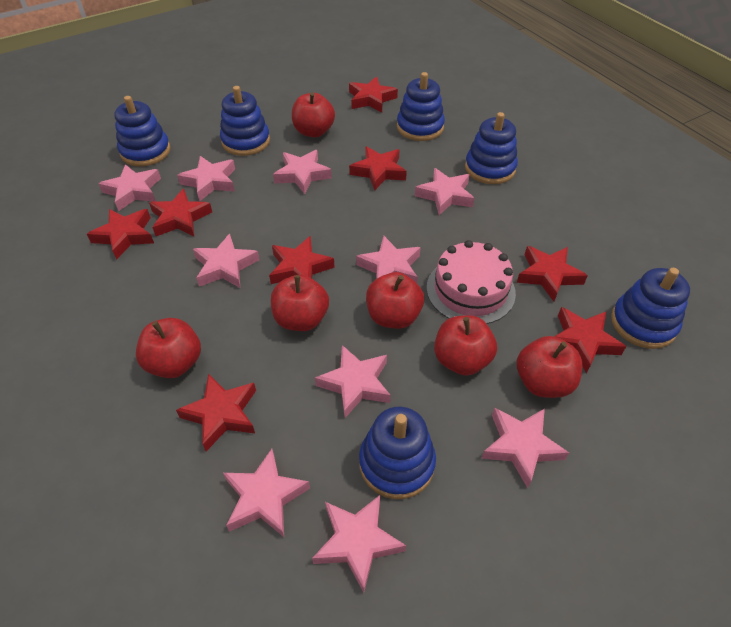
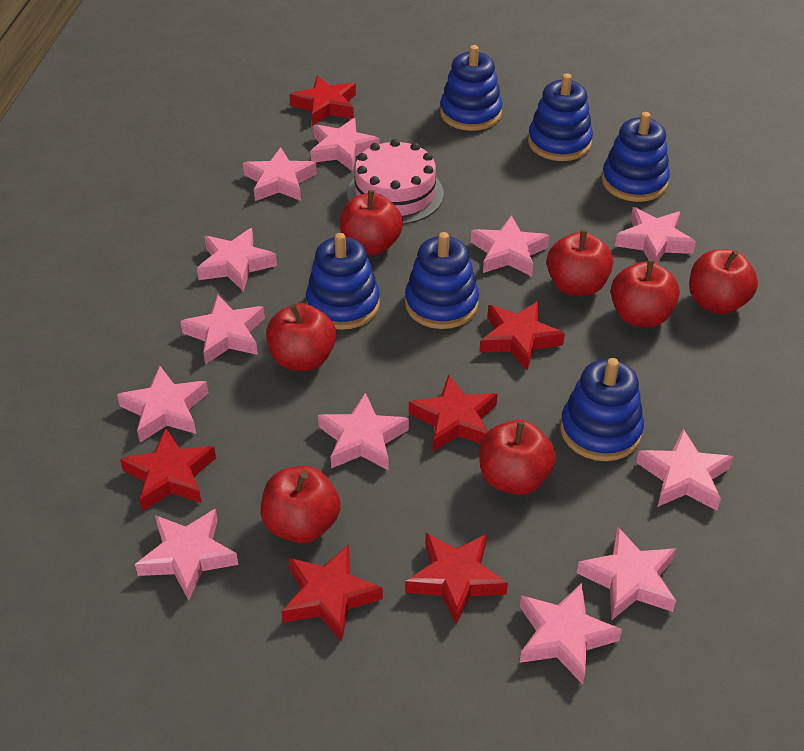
pink star: [98,164,161,211] [177,156,235,201] [193,234,260,288] [223,449,310,537] [273,150,332,194] [312,495,406,593] [315,345,391,418] [356,236,421,283] [415,168,474,215] [481,407,569,488] = 10 -> [117,366,208,442] [135,509,238,600] [180,294,265,364] [197,228,277,292] [243,147,317,201] [310,118,380,172] [318,393,409,471] [471,215,550,276] [519,583,622,685] [577,526,676,621] [615,207,696,264] [636,429,733,510] = 12
red apple: [136,318,201,378] [271,275,329,331] [292,92,335,137] [366,272,424,329] [434,315,497,376] [517,336,582,398] = 6 -> [261,466,341,543] [266,303,336,371] [340,190,403,255] [479,420,556,495] [547,230,613,296] [611,260,680,327] [689,249,758,314] = 7
red star: [87,209,154,260] [149,189,212,236] [176,374,256,451] [269,236,335,284] [349,76,398,113] [349,146,407,190] [517,246,588,302] [554,307,626,373] = 8 -> [120,428,216,511] [281,545,383,641] [290,76,356,126] [405,533,508,625] [409,375,497,452] [480,301,565,371] = 6

